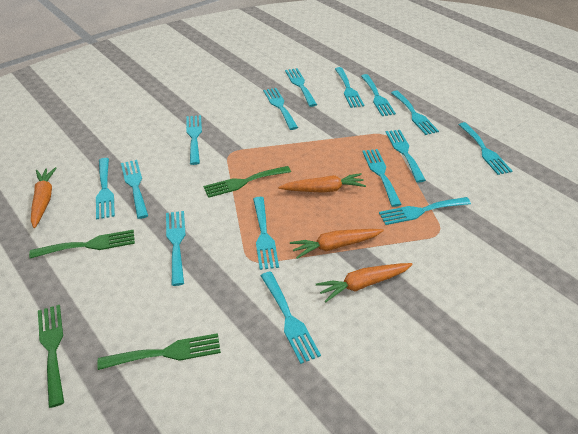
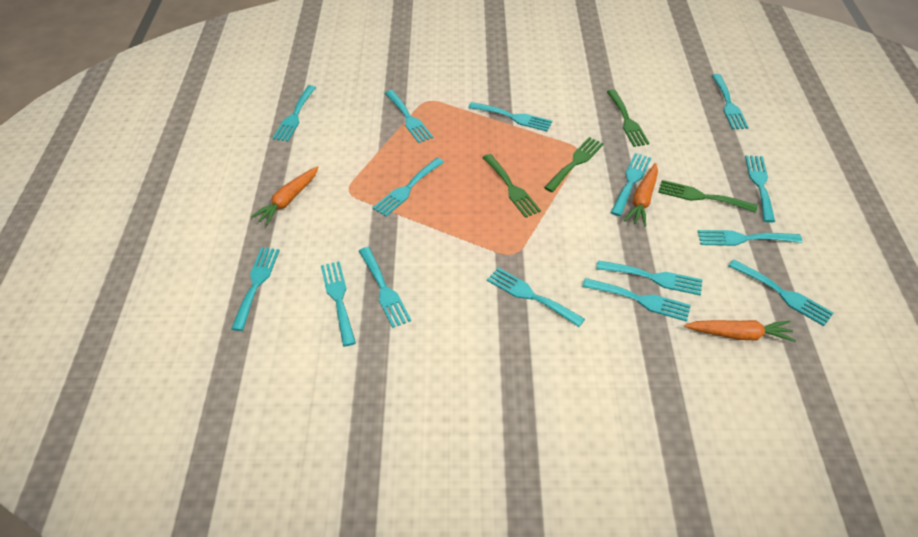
orange carrot: [31,167,57,228] [278,173,366,193] [290,229,384,259] [316,263,413,302] = 4 -> [251,166,319,226] [624,163,658,227] [684,320,796,342] = 3

